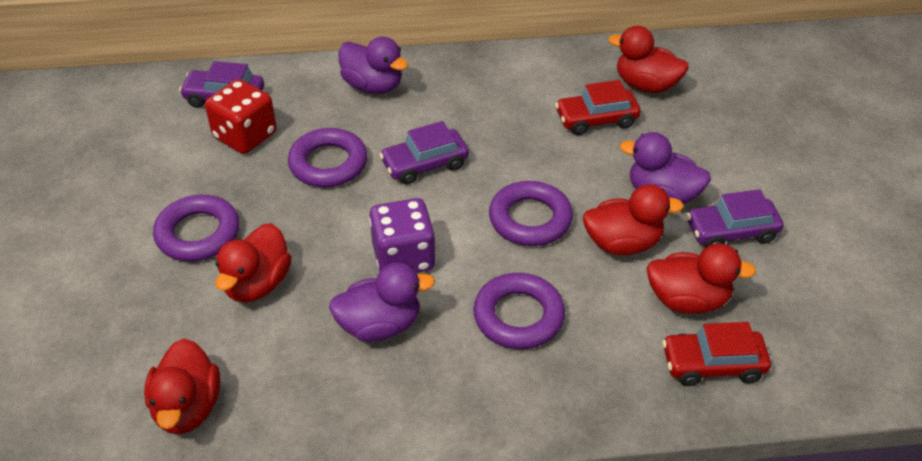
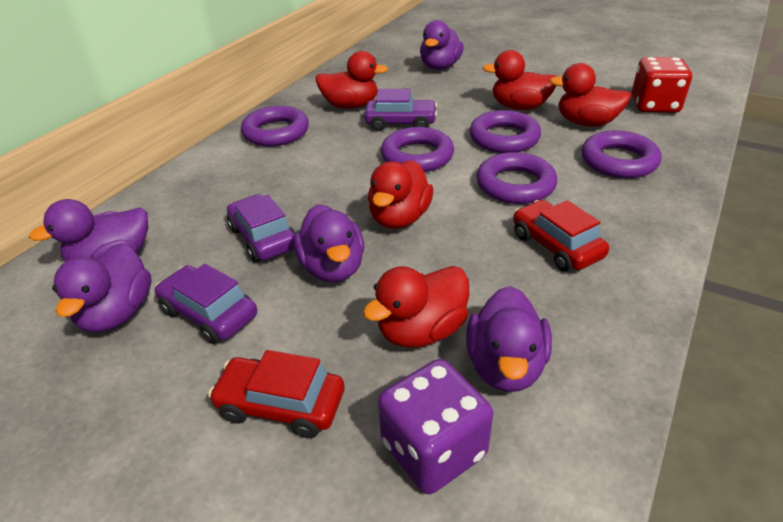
purple duck: [329,263,435,342] [338,37,408,94] [620,132,711,204] = 3 -> [29,199,148,262] [52,243,152,333] [293,204,364,283] [420,20,464,70] [466,286,552,392] = 5
purple ring: [153,195,239,261] [288,128,367,187] [473,273,565,349] [489,181,573,246] = 4 -> [241,106,309,146] [381,127,454,172] [470,110,541,153] [476,152,557,204] [581,130,662,178] = 5

